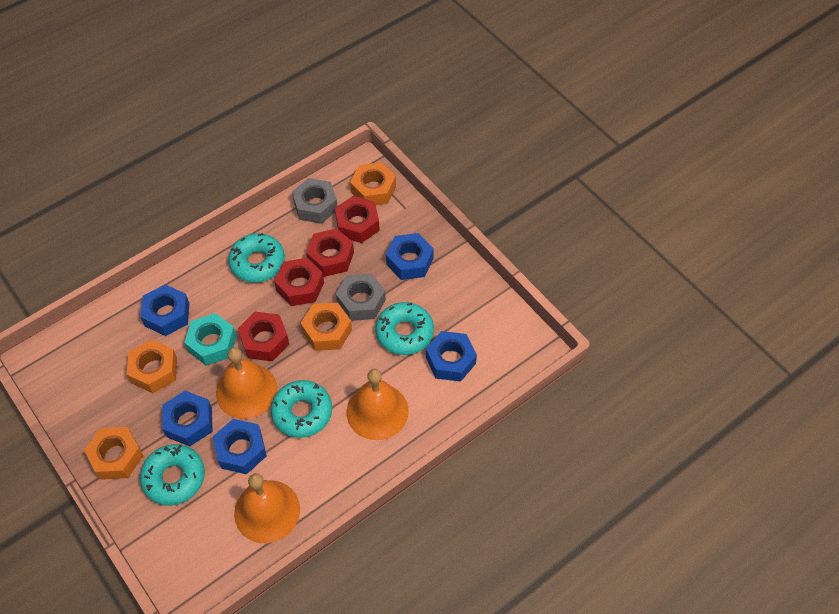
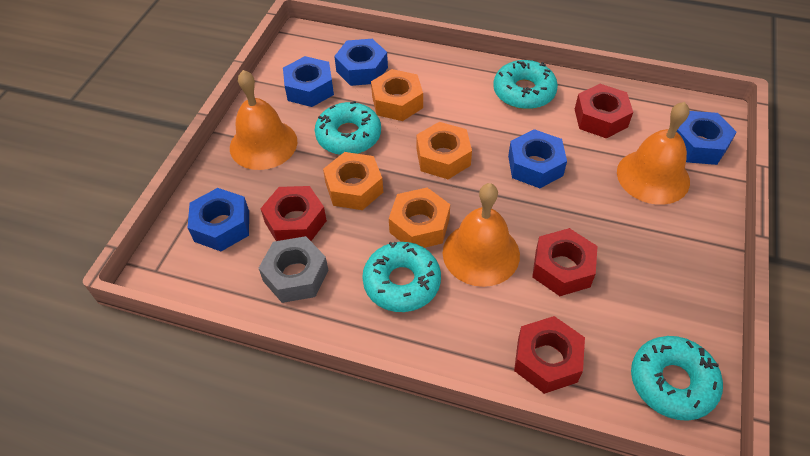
grey nut: [292,178,337,224] [336,273,386,321] = 2 -> [259,236,328,303] = 1
turquoise nut: [184,313,236,366] = 1 -> none = 0

